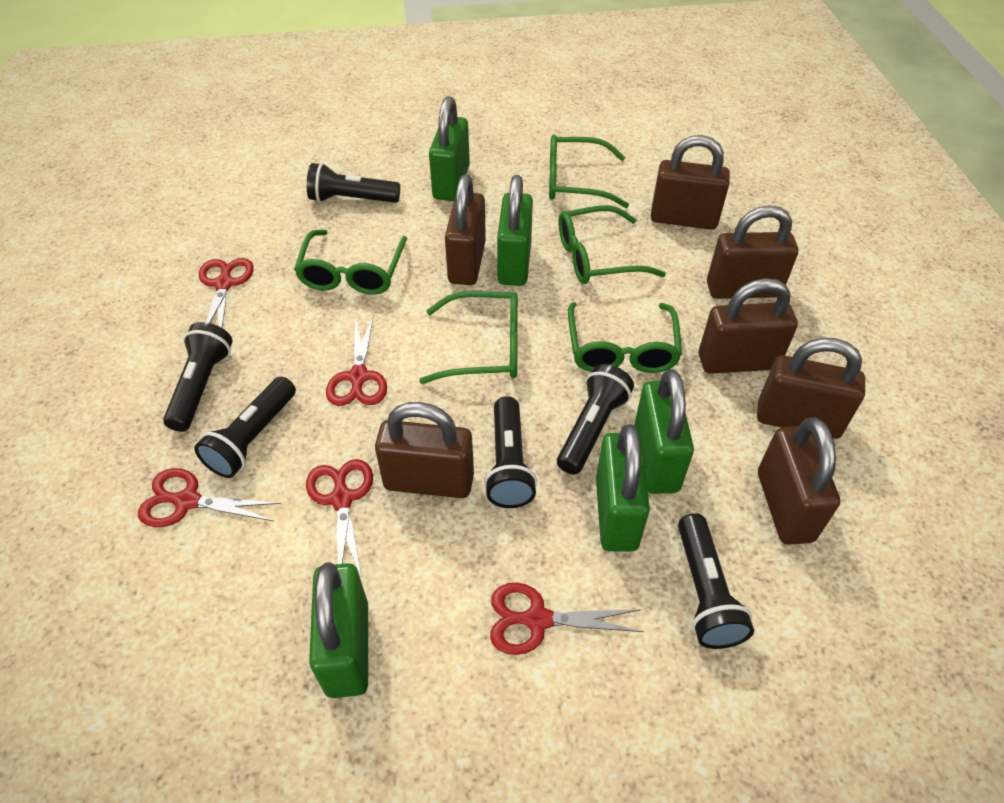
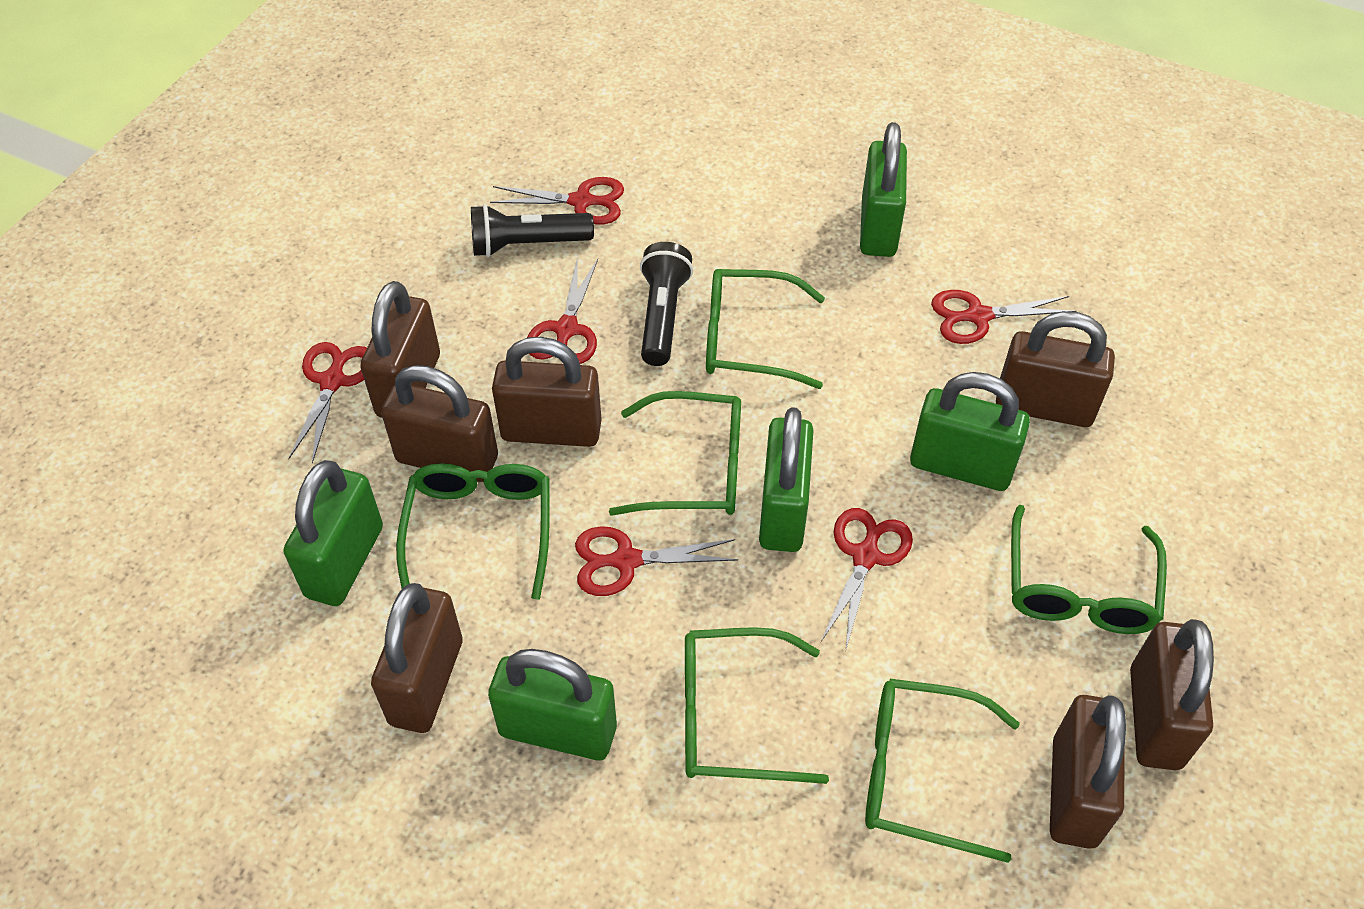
black flashlight: [163,322,232,432] [194,377,296,478] [307,163,400,203] [484,396,537,508] [557,364,634,475] [678,513,754,649] = 6 -> [471,204,594,257] [640,242,693,366] = 2
green glasses: [294,230,407,295] [419,291,518,384] [549,135,629,208] [559,205,666,284] [568,302,682,373] = 5 -> [396,463,550,600] [609,391,741,515] [685,627,829,784] [706,269,825,389] [865,679,1020,863] [1011,504,1167,634] = 6
red scissors: [138,468,281,527] [199,258,254,328] [306,459,373,579] [326,316,387,406] [490,583,644,655] = 5 -> [288,342,367,463] [490,177,624,224] [527,256,598,364] [575,526,738,596] [821,508,913,649] [931,290,1077,344] = 6

